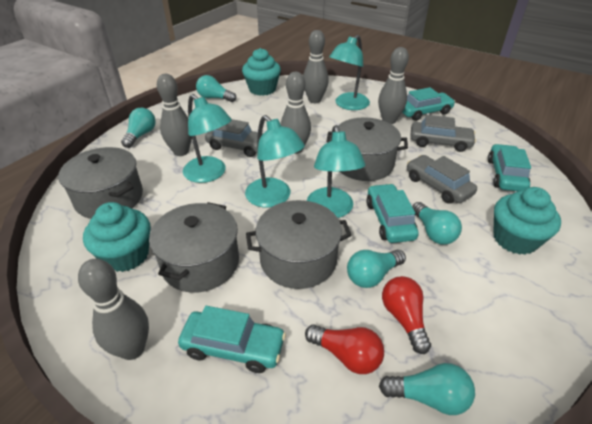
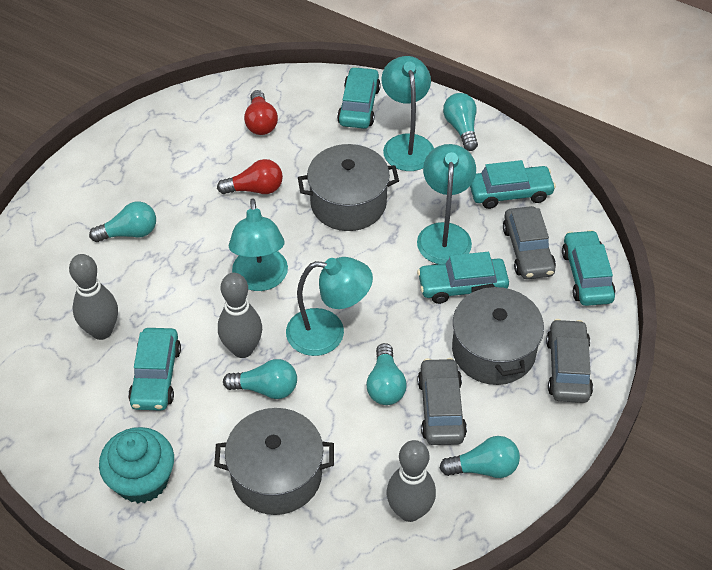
grey bowling pin: [78,259,149,360] [157,74,192,156] [281,72,311,154] [303,30,329,103] [378,47,409,124] = 5 -> [69,254,118,340] [218,273,262,358] [387,440,436,522] = 3
grey pot: [59,147,143,219] [149,202,239,293] [246,200,352,289] [327,117,408,181] = 4 -> [214,408,334,515] [298,144,399,231] [452,283,544,385] = 3
turquoise car: [178,306,286,373] [366,184,419,243] [402,87,455,121] [488,144,531,191] = 4 -> [128,328,181,410] [337,67,381,129] [417,252,509,304] [470,160,556,209] [562,230,615,306] = 5
turquoise cupcake: [83,202,150,272] [242,48,281,96] [493,187,561,255] = 3 -> [99,427,174,503] = 1

